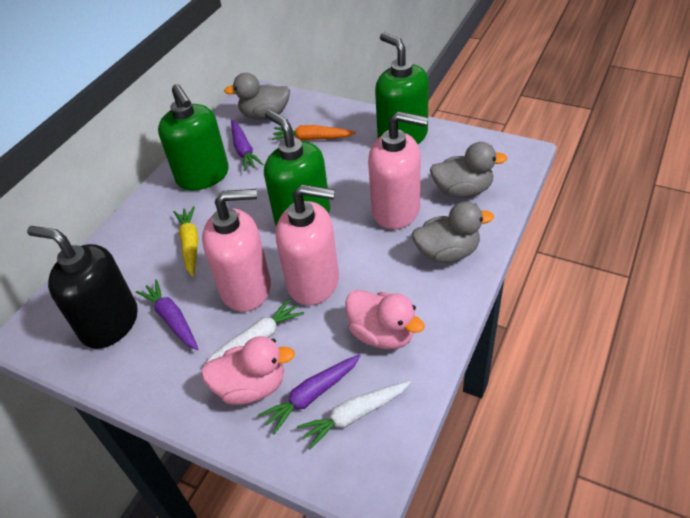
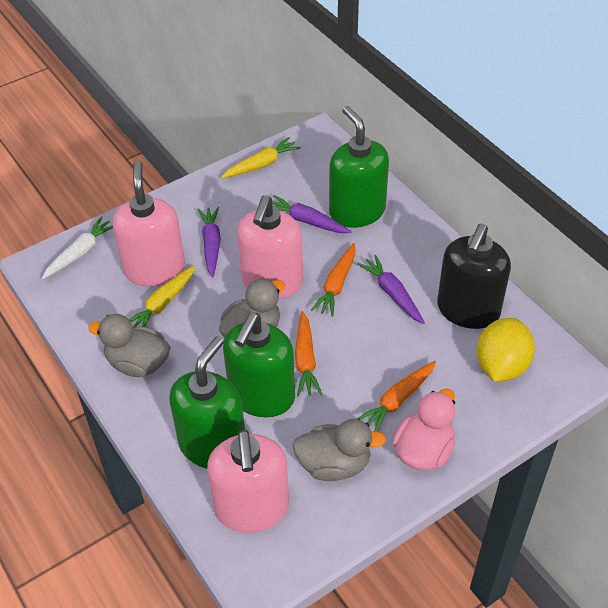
orange carrot: [272,125,356,141] = 1 -> [295,311,322,397] [311,243,356,317] [357,361,436,432] = 3
pink duck: [201,336,295,405] [345,290,425,349] = 2 -> [392,388,455,470] = 1
white carrot: [204,299,304,365] [297,381,411,449] = 2 -> [42,217,113,280] = 1
yellow carrot: [173,206,198,277] = 1 -> [129,265,195,328] [221,137,301,178] = 2
yellow lemon: none = 0 -> [476,318,535,382] = 1

